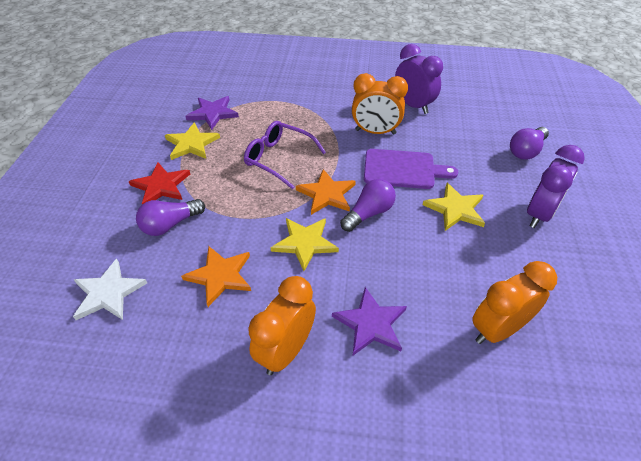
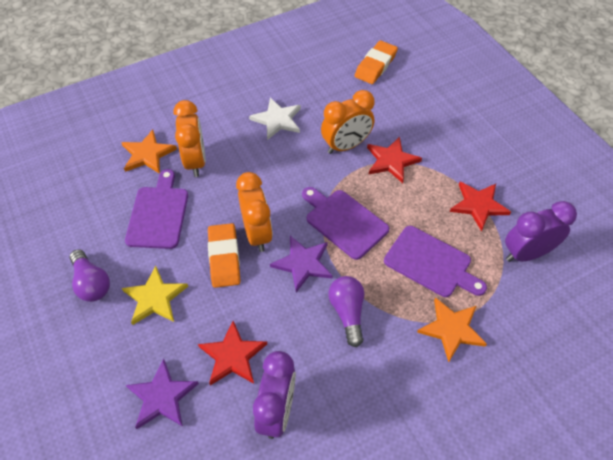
orange eraser: none = 0 -> [208,223,241,288] [355,41,398,84] = 2
purple cutting board: [364,149,458,189] = 1 -> [125,169,188,249] [302,187,389,260] [384,226,487,297] = 3
purple glasses: [244,121,326,189] = 1 -> none = 0
purple light bulb: [136,199,205,236] [340,179,396,232] [510,127,549,160] = 3 -> [69,249,110,302] [328,276,364,347] = 2
red star: [128,162,190,204] = 1 -> [198,321,267,385] [367,137,422,183] [450,182,511,232] = 3
yellow star: [165,122,220,160] [270,218,339,271] [423,183,485,231] = 3 -> [122,266,188,325] = 1

